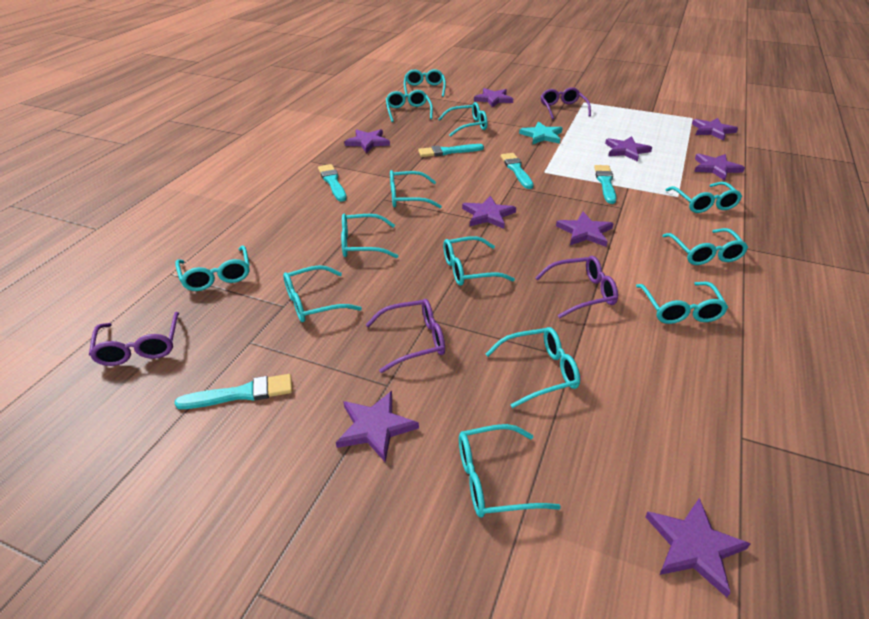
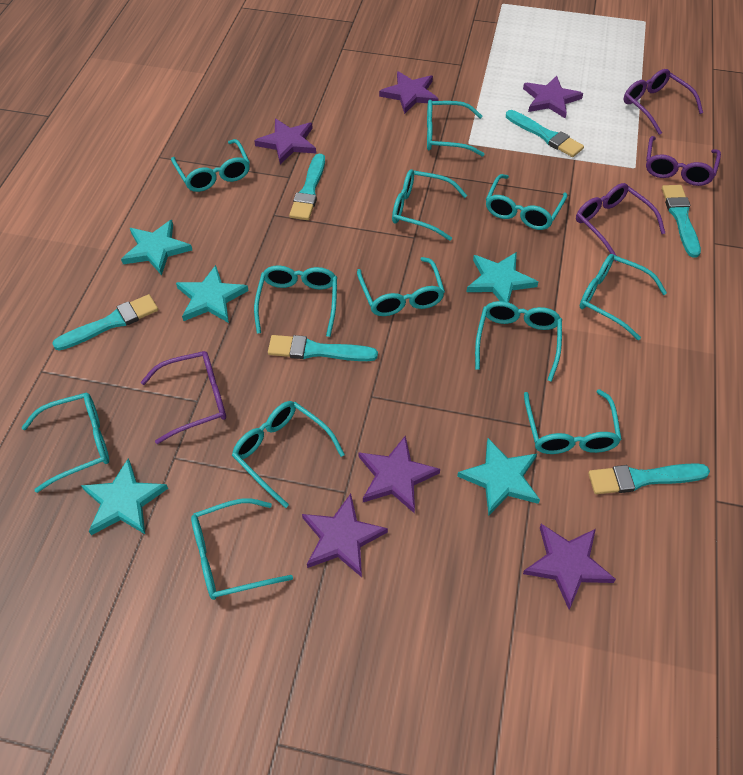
purple star: [336,391,419,462] [344,129,390,153] [462,196,516,229] [474,88,513,107] [556,212,614,247] [605,136,652,162] [645,498,751,597] [692,118,738,141] [694,154,745,180] = 9 -> [254,119,316,165] [302,494,388,577] [359,436,440,513] [379,71,438,114] [523,76,583,119] [523,524,616,609] = 6
turquoise brush: [175,374,292,409] [318,164,347,202] [418,144,484,157] [501,153,533,189] [594,165,617,204] = 5 -> [52,294,158,350] [268,335,378,361] [289,154,325,220] [506,110,584,157] [588,463,710,494] [662,185,701,258] = 6
turquoise glasses: [175,245,250,291] [283,265,362,322] [341,214,398,258] [386,90,433,122] [390,170,442,208] [404,69,446,97] [438,102,488,137] [443,236,515,286] [459,424,561,518] [486,327,580,408] [636,282,728,324] [662,228,748,265] [666,182,742,213] = 13 -> [21,393,109,493] [171,139,250,192] [191,498,293,600] [232,401,345,508] [254,266,337,337] [357,257,445,316] [392,169,467,241] [427,100,485,157] [475,301,562,382] [486,174,567,230] [524,389,622,454] [580,254,667,340] = 12
turquoise star: [519,121,562,145] = 1 -> [81,458,168,535] [121,220,192,275] [176,265,249,323] [457,438,540,515] [467,252,538,303] = 5

